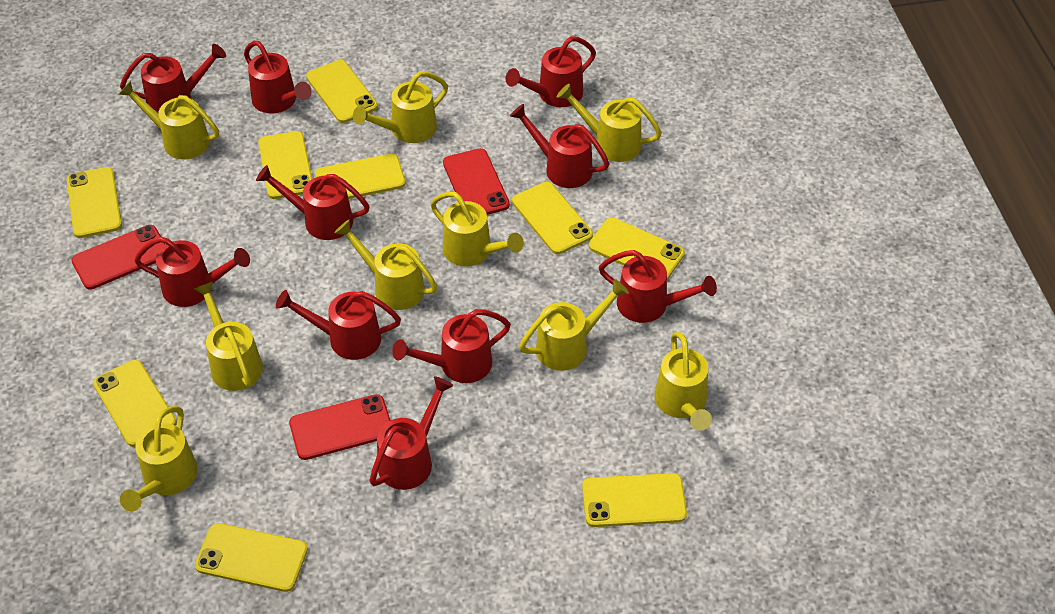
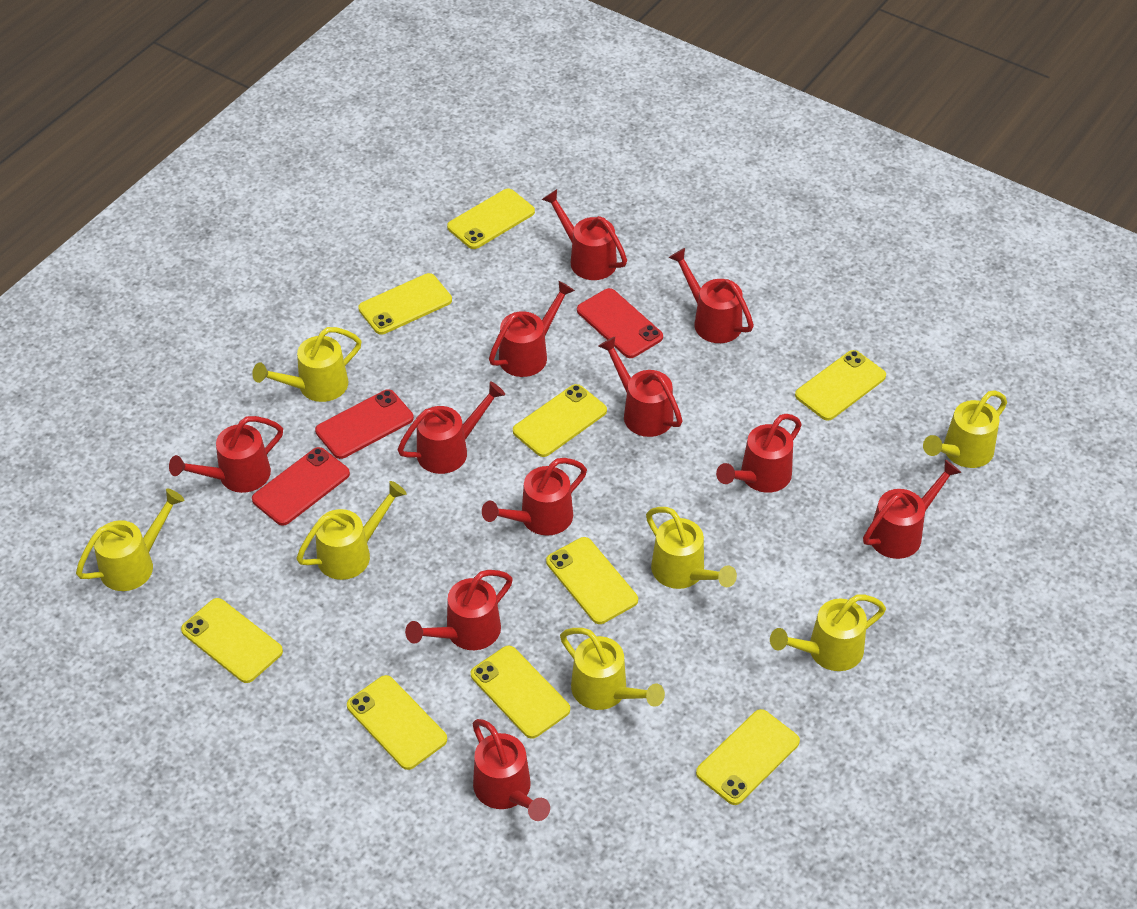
red watering can: [120,44,226,113] [134,237,250,307] [244,41,312,114] [256,165,370,240] [276,290,401,360] [369,376,454,490] [392,309,511,383] [506,36,596,107] [510,104,609,188] [599,250,717,323] = 10 -> [169,416,283,493] [398,382,505,474] [405,570,513,650] [473,719,550,821] [482,458,587,536] [489,281,575,377] [542,189,627,280] [599,337,683,437] [669,248,754,343] [716,414,802,493] [863,460,962,559] = 11
yellow watering can: [119,81,219,160] [120,406,198,512] [194,282,263,391] [334,220,437,310] [353,71,448,143] [430,192,524,267] [519,279,629,371] [557,84,662,162] [654,332,712,431] = 9 -> [76,489,184,591] [252,327,362,402] [296,481,407,580] [560,628,665,710] [646,507,737,589] [770,594,886,671] [923,390,1007,468] = 7

